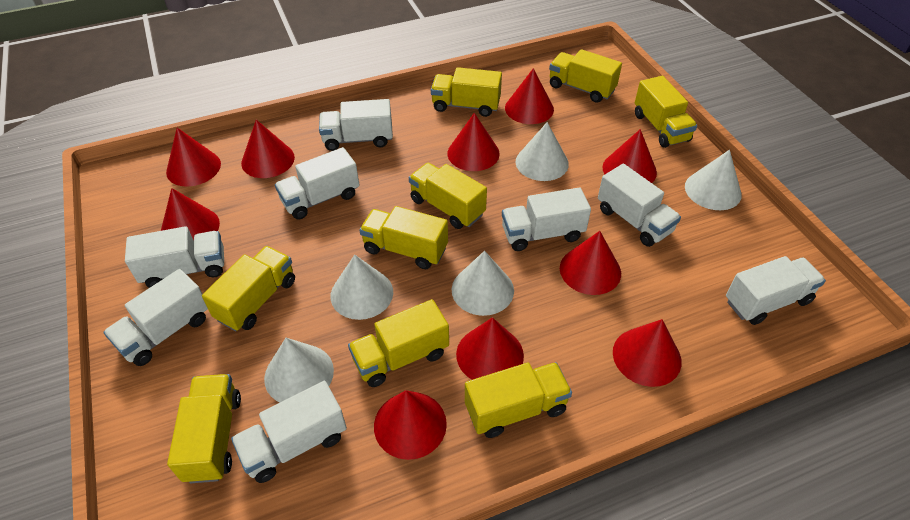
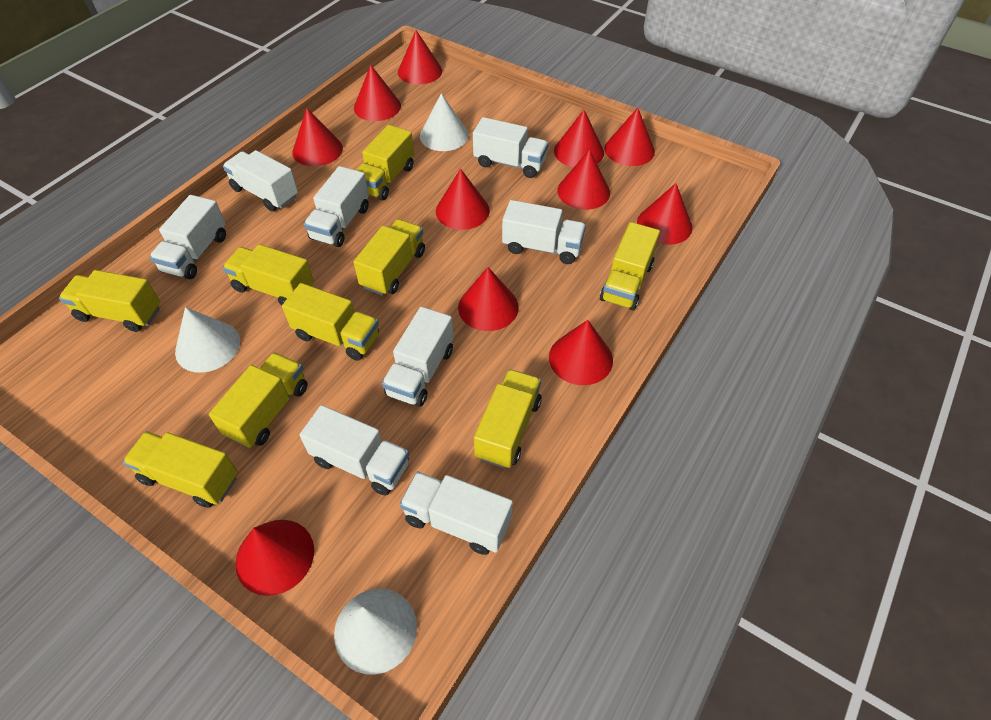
red cone: [161,188,220,240] [166,128,221,186] [241,120,295,178] [374,390,447,460] [447,113,500,171] [456,317,524,380] [505,68,554,124] [560,231,621,295] [602,129,657,183] [613,319,682,387] = 10 -> [235,520,314,596] [292,108,343,166] [354,65,401,121] [398,30,442,85] [436,169,490,230] [458,267,519,331] [549,320,613,385] [554,110,604,167] [557,149,610,210] [605,108,655,166] [637,183,692,245] = 11
white cone: [264,338,334,402] [331,255,393,320] [452,251,514,316] [516,122,569,181] [685,150,742,210] = 5 -> [175,307,240,373] [334,589,417,675] [420,93,469,151] = 3

